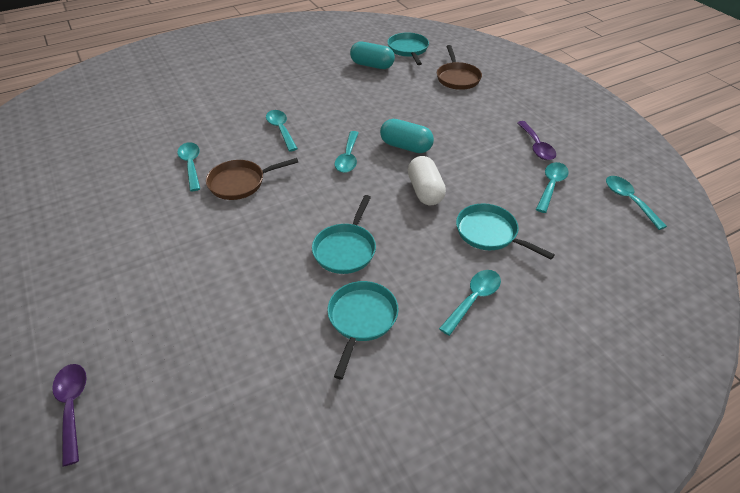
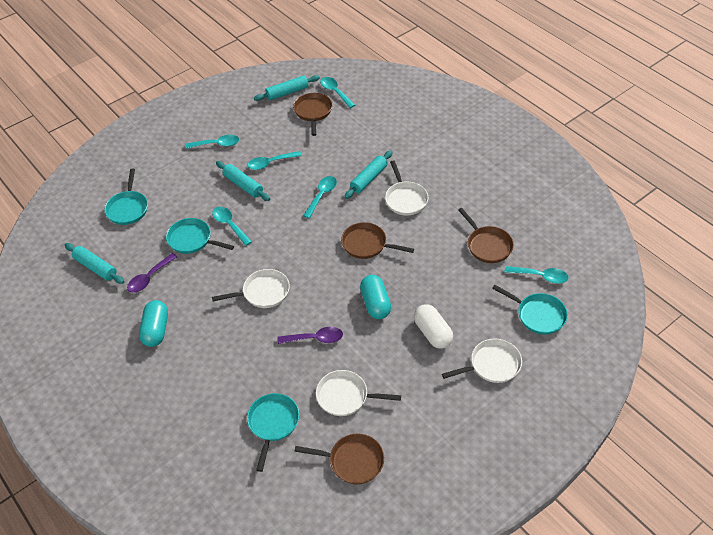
brown pan: [206,158,298,200] [437,45,482,90] = 2 -> [293,93,332,136] [294,433,384,484] [341,222,414,259] [458,208,514,263] = 4
turquoise rolling pin: none = 0 -> [65,243,124,284] [216,161,270,201] [254,75,320,101] [344,151,393,199] = 4
white pan: none = 0 -> [212,269,290,308] [316,370,401,416] [385,160,428,216] [442,339,522,383] = 4

